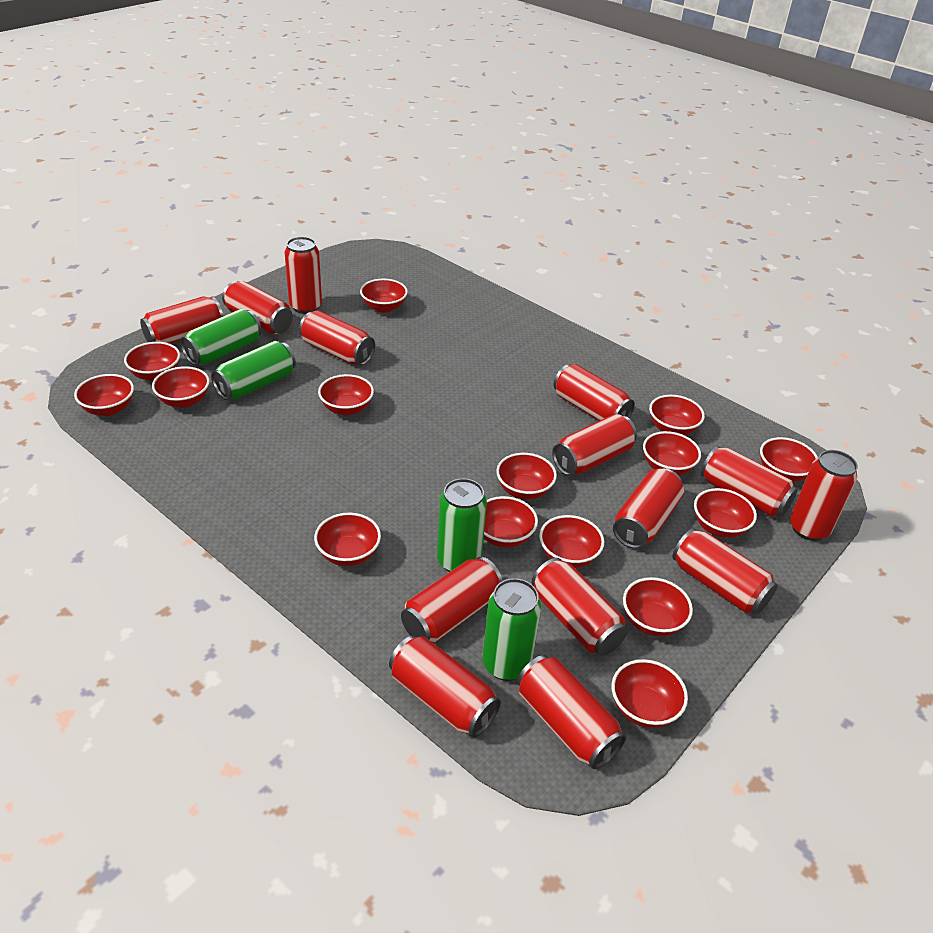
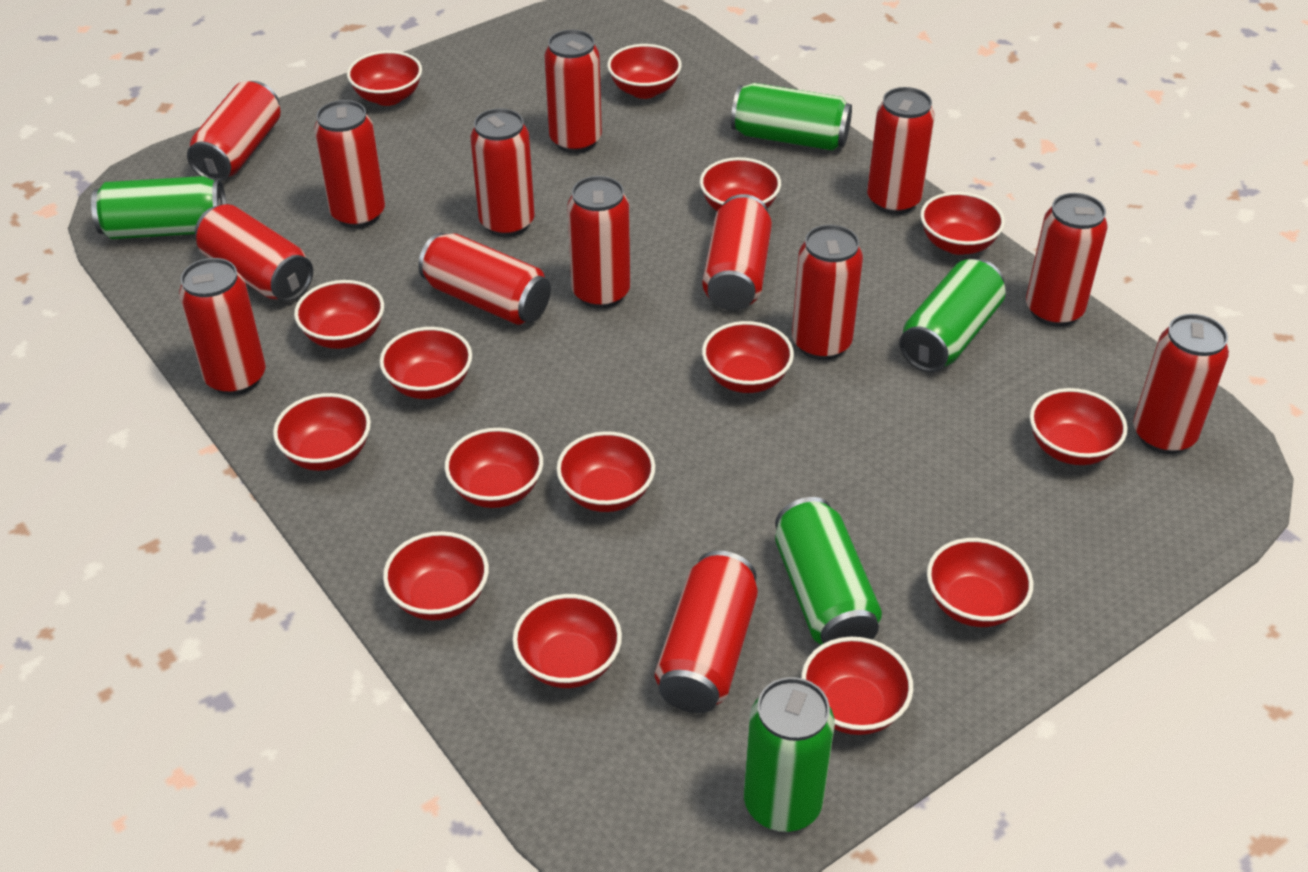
green can: [180,309,261,366] [211,341,296,400] [437,478,487,572] [482,578,541,681] = 4 -> [91,176,226,239] [731,83,852,151] [744,677,835,832] [775,497,882,645] [899,259,1006,372] = 5

